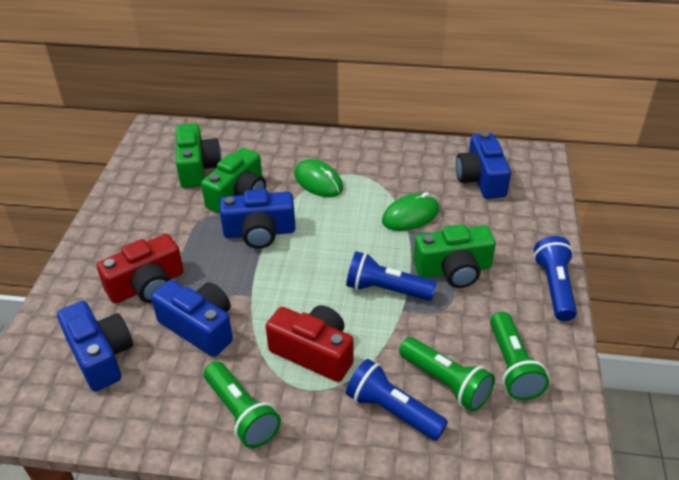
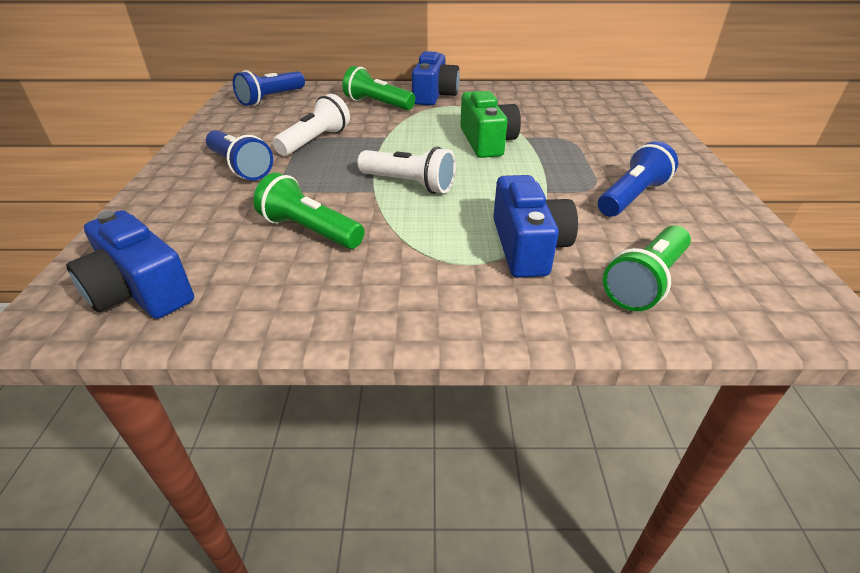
blue camera: [57,301,133,392] [151,280,233,357] [220,189,295,249] [456,132,511,199] = 4 -> [66,210,194,319] [412,51,460,105] [493,175,578,278] = 3
green camera: [176,123,222,188] [201,148,266,214] [413,224,496,288] = 3 -> [460,91,521,158] = 1
green mouse: [294,159,343,197] [382,192,439,231] = 2 -> none = 0
red camera: [97,234,184,304] [266,305,353,382] = 2 -> none = 0
white flashlight: none = 0 -> [273,94,350,156] [357,146,456,194] = 2

